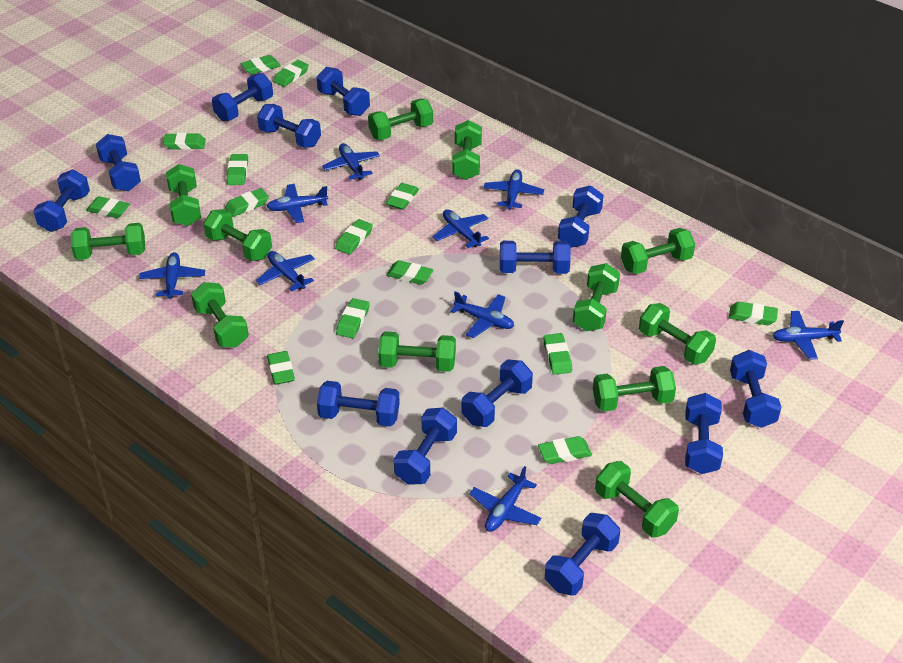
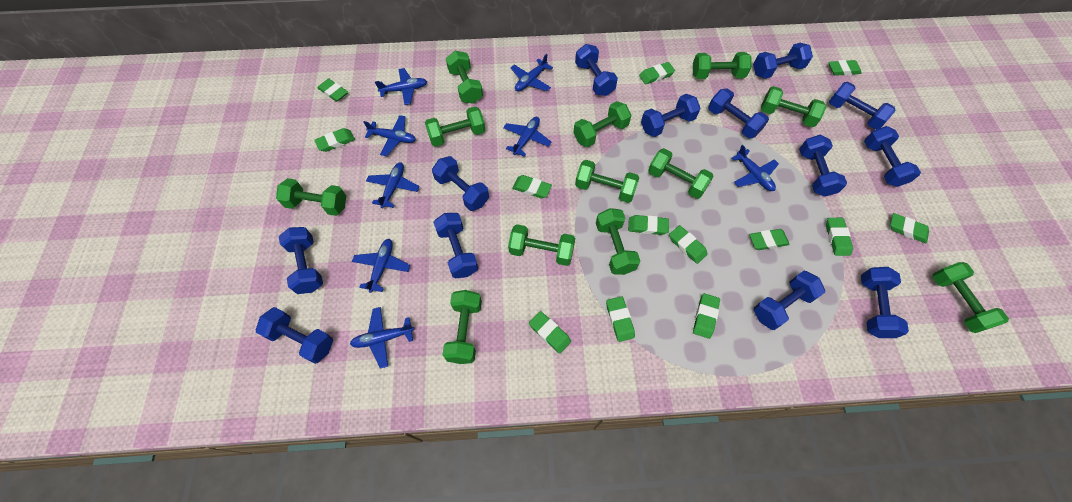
blue plane: [139,252,205,299] [256,251,315,291] [267,184,328,223] [322,143,380,180] [433,209,489,248] [450,291,514,338] [469,466,542,532] [483,169,544,210] [773,311,844,360] = 9 -> [350,307,414,369] [352,239,410,293] [363,115,416,156] [366,162,420,208] [375,68,427,105] [503,117,551,157] [511,54,553,91] [731,145,779,191] = 8
green eraser: [86,196,130,218] [163,133,206,150] [225,188,269,217] [227,154,248,185] [241,55,281,75] [267,351,295,385] [273,60,309,87] [335,219,373,255] [336,298,370,338] [386,183,419,210] [386,260,434,285] [538,436,592,464] [543,333,572,375] [729,302,778,325] = 14 -> [314,128,355,152] [318,79,348,102] [512,175,552,199] [529,311,571,354] [606,296,635,342] [628,215,669,235] [639,62,675,84] [669,225,708,264] [693,293,720,339] [749,229,790,250] [826,218,853,256] [828,60,862,76] [890,213,929,244] = 13

